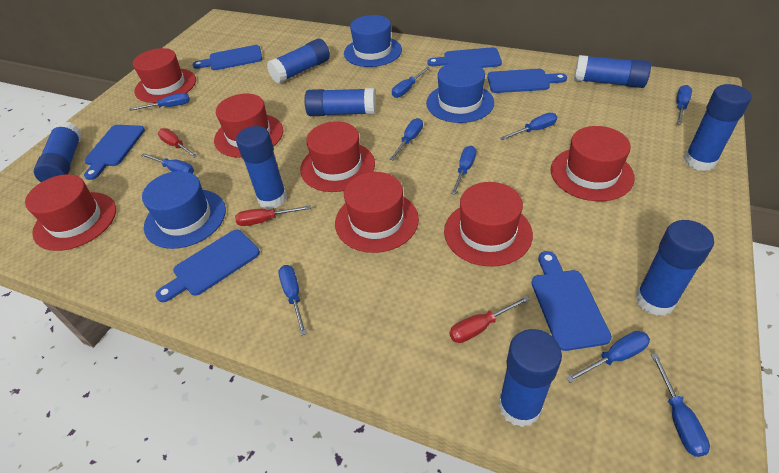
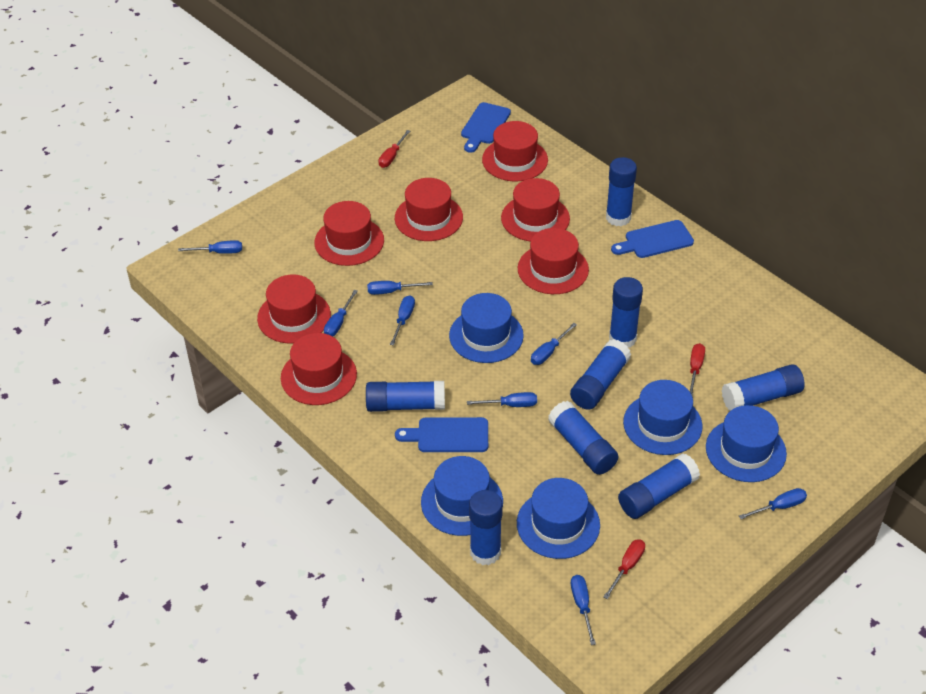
blue cutting board: [84,125,145,180] [155,230,260,302] [193,45,263,70] [427,47,502,68] [487,69,567,93] [531,251,612,351] = 6 -> [395,417,488,452] [461,102,511,153] [611,220,694,258] = 3
blue hat: [142,171,226,249] [344,15,402,67] [426,61,494,123] = 3 -> [421,456,503,536] [449,293,524,363] [517,478,600,559] [623,380,702,455] [706,405,787,482] = 5
blue screwdriver: [129,93,190,111] [141,153,194,174] [278,265,307,336] [389,118,423,160] [392,67,430,98] [451,145,476,195] [500,113,557,140] [566,331,650,383] [651,353,710,457] [676,85,692,125] = 10 -> [178,240,242,254] [324,290,358,336] [367,281,433,295] [390,295,415,346] [467,392,537,407] [531,323,577,365] [571,575,596,645] [739,488,807,519] = 8

